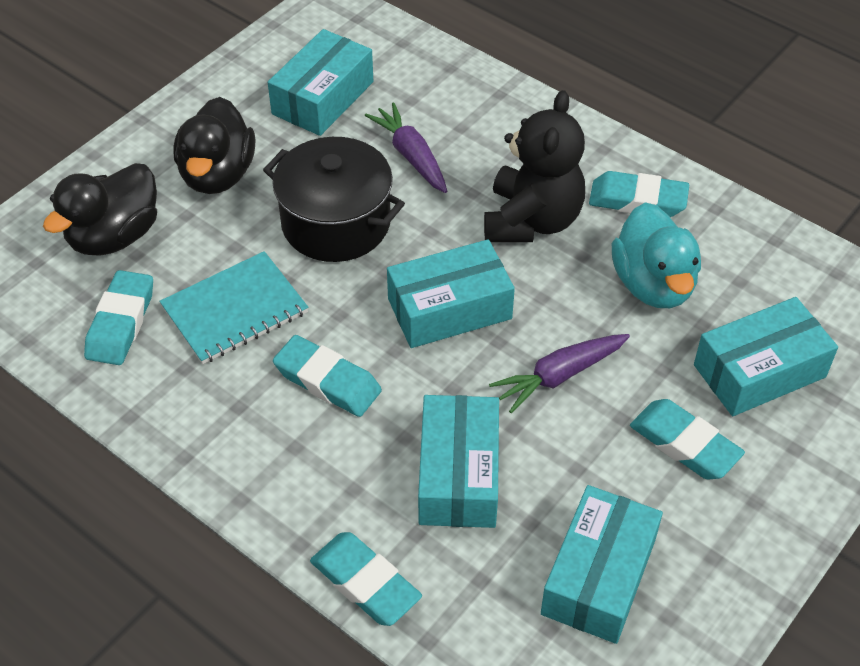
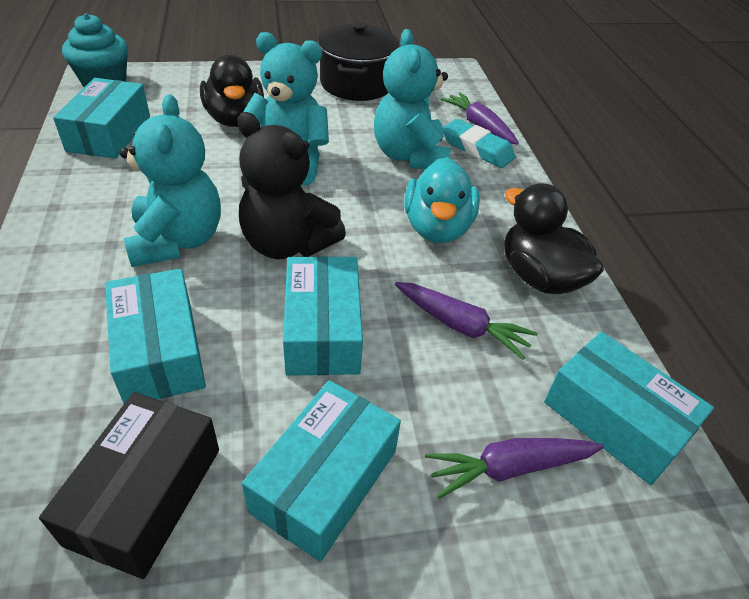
black box: none = 0 -> [39,392,219,579] = 1
purple carrot: [365,103,447,193] [489,334,630,413] = 2 -> [395,282,538,360] [425,438,604,499] [441,92,519,145] = 3
turquoise cupcake: none = 0 -> [62,13,128,87] = 1
turquoise eraser: [84,270,153,365] [273,335,382,417] [310,532,422,626] [589,171,689,217] [630,399,745,479] = 5 -> [443,119,516,168] = 1
turquoise notebook: [160,251,309,364] = 1 -> none = 0
turquoise teddy bear: none = 0 -> [120,94,221,267] [237,32,329,186] [374,29,451,169] = 3

